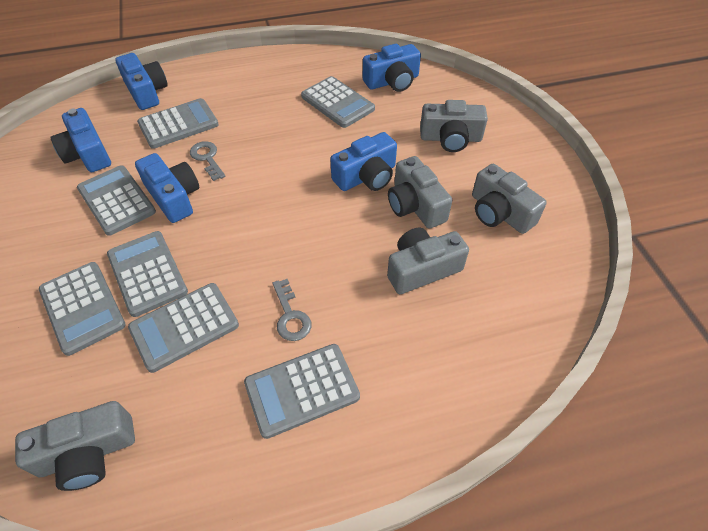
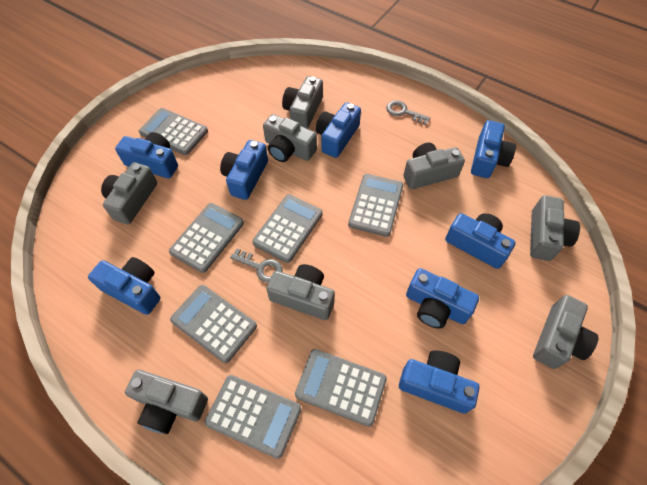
blue camera: [51,108,111,172] [115,53,168,110] [135,153,199,223] [330,132,397,191] [363,44,421,92] = 5 -> [88,257,161,315] [115,132,178,178] [220,140,268,200] [316,102,361,158] [399,350,480,414] [406,268,479,329] [445,213,516,269] [471,120,516,178] = 8
grey camera: [15,401,135,491] [387,228,469,294] [388,156,452,229] [420,100,488,152] [472,164,547,234] = 5 -> [101,162,157,225] [125,370,208,434] [263,114,317,162] [266,264,335,320] [282,76,323,129] [403,143,465,189] [530,195,580,261] [533,295,599,369] = 8

